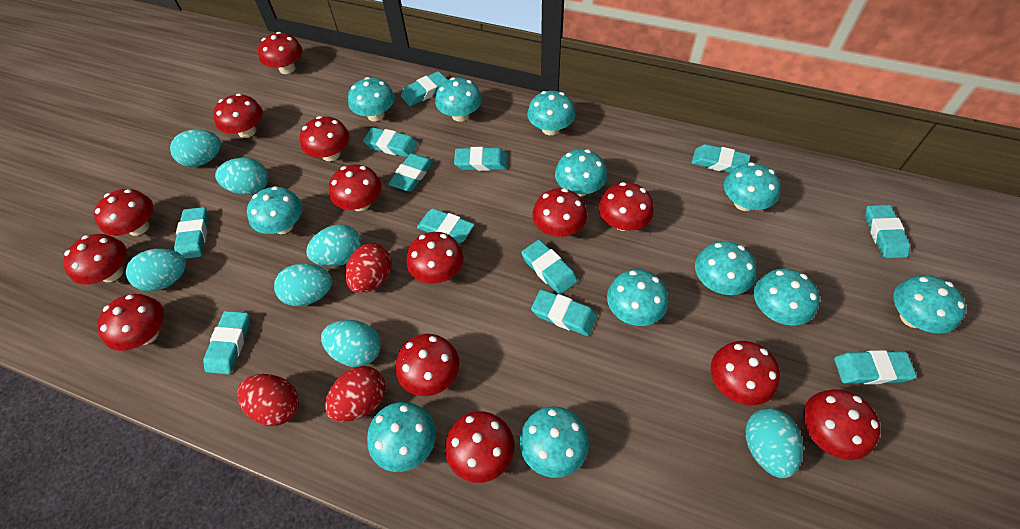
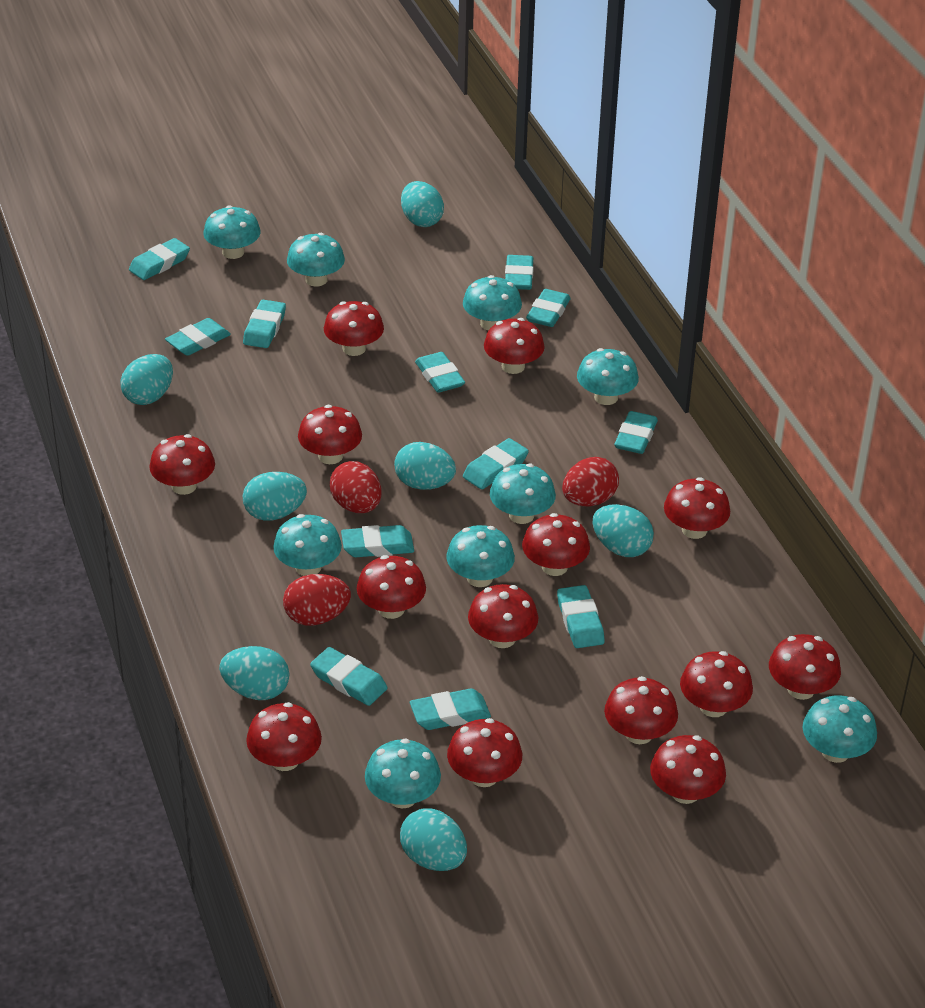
turquoise mushroom: [247,186,302,234] [348,77,395,121] [367,402,436,472] [435,77,482,122] [519,406,589,478] [527,91,575,135] [555,149,607,196] [607,269,668,326] [695,241,757,295] [724,162,781,211] [754,268,820,326] [893,275,966,334] = 12 -> [203,205,261,259] [273,514,342,576] [287,233,345,286] [365,738,441,809] [446,525,515,587] [463,275,522,330] [490,464,556,524] [577,348,639,405] [802,695,877,763] = 9

